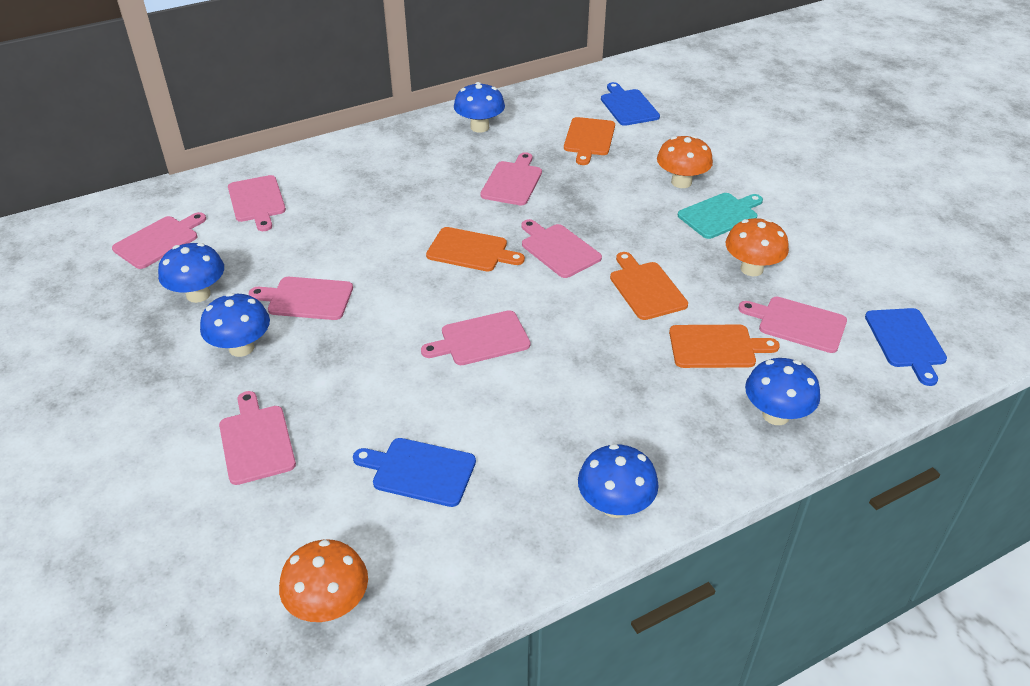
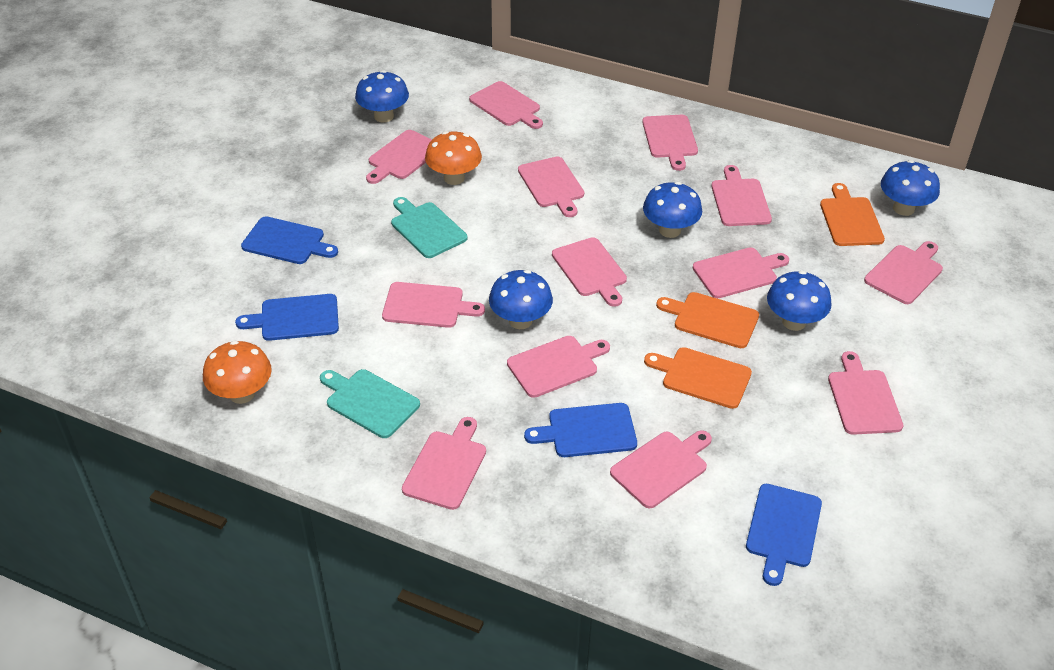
blue cutting board: [353,438,476,507] [601,82,660,126] [865,308,947,386] = 3 -> [235,294,339,341] [241,216,338,264] [524,403,637,457] [746,484,822,586] = 4
orange cutting board: [426,227,525,271] [564,117,615,165] [610,252,688,320] [669,325,780,368] = 4 -> [644,347,752,409] [656,292,759,348] [820,183,885,246] = 3
orange mushroom: [279,539,368,622] [657,136,713,188] [726,218,789,276] = 3 -> [203,340,272,404] [425,131,482,185] = 2
pink cutting board: [112,212,206,269] [219,391,296,485] [228,175,286,231] [249,277,353,320] [421,310,530,365] [480,152,542,205] [521,219,602,278] [738,297,847,353] = 8 -> [366,130,432,184] [382,282,485,328] [402,417,486,510] [469,81,543,129] [507,336,610,398] [518,156,584,217] [552,237,627,307] [610,430,712,508] [642,115,698,171] [693,247,789,298] [711,165,772,226] [828,351,903,435] [864,241,943,304] = 13
turquoise cutting board: [678,193,763,239] = 1 -> [320,369,420,438] [391,197,467,258] = 2

